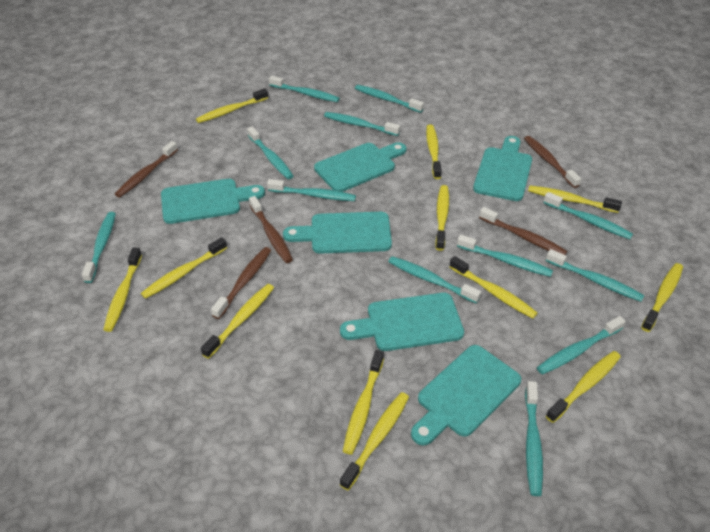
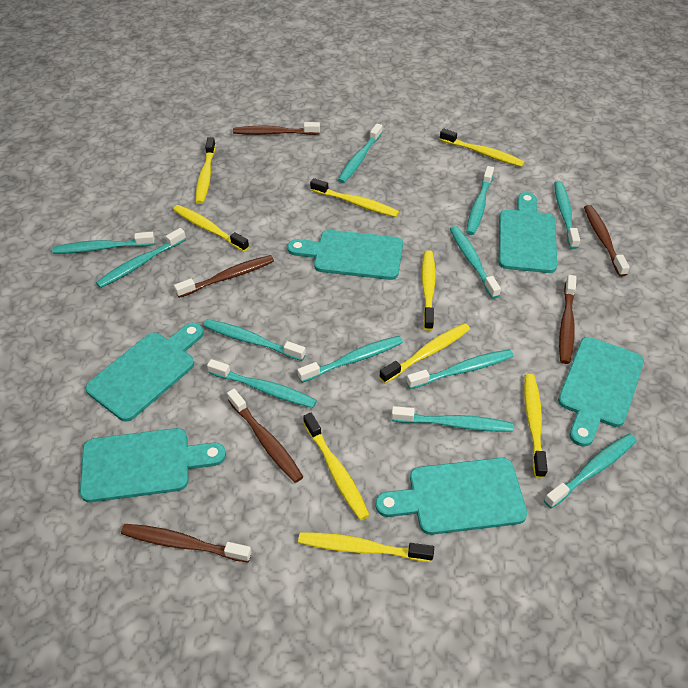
brown toothbrush: [115,141,178,197] [211,247,271,319] [249,196,293,263] [479,207,568,255] [524,136,581,188] = 5 -> [121,524,252,562] [174,255,274,298] [227,389,303,483] [233,122,320,135] [559,275,576,364] [584,205,630,277] = 6
yellow toothbrush: [103,248,142,332] [141,237,227,299] [196,88,268,123] [201,284,274,359] [340,392,409,490] [343,350,384,455] [426,124,442,179] [435,185,449,251] [449,256,538,319] [528,186,622,213] [546,351,621,423] [641,263,683,332] = 12 -> [173,205,249,252] [196,137,216,204] [298,532,434,562] [303,413,369,520] [310,178,399,217] [380,323,470,383] [422,250,436,331] [440,128,524,167] [524,374,548,478] = 9

